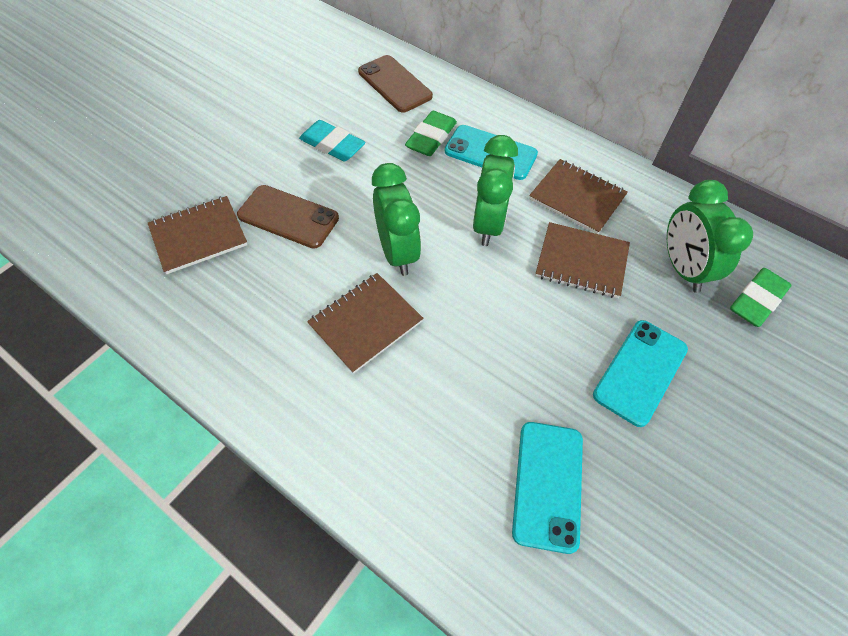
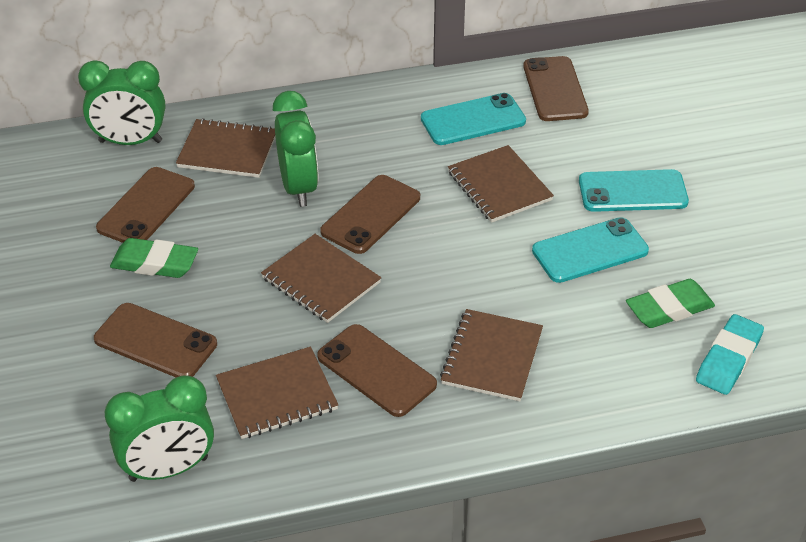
brown notebook: [148,196,248,274] [307,273,423,374] [529,159,628,234] [535,222,630,298] = 4 -> [176,118,275,178] [216,347,338,439] [261,234,381,323] [440,309,543,401] [448,145,554,223] = 5
brown phone: [237,185,339,249] [358,55,433,112] = 2 -> [94,303,217,377] [96,167,195,243] [317,324,437,417] [320,175,420,254] [523,56,589,121] = 5

